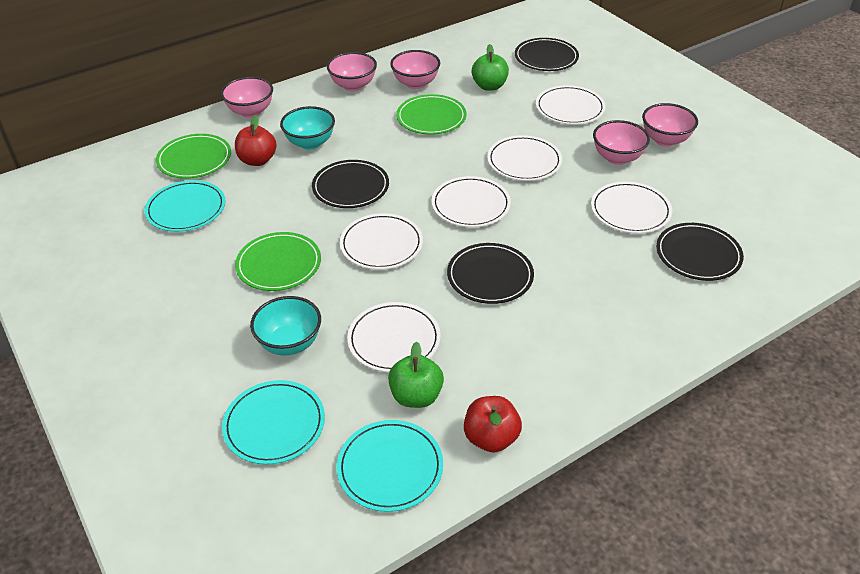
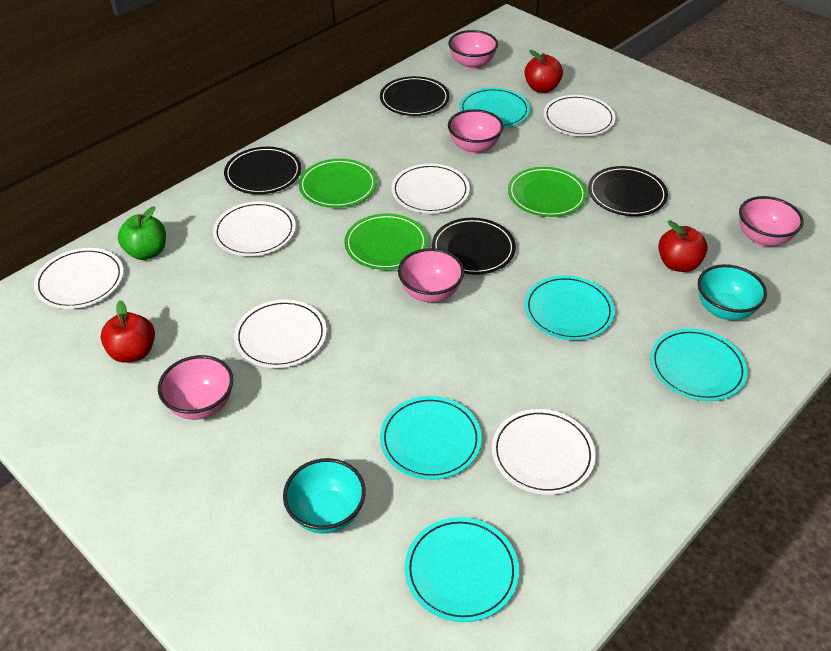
green apple: [388,341,444,408] [472,44,509,91] = 2 -> [118,206,166,260] = 1
red apple: [235,115,277,166] [464,396,522,453] = 2 -> [101,300,155,363] [524,50,563,93] [658,220,708,272] = 3
turquoise plate: [145,180,225,232] [222,380,325,465] [337,420,443,512] = 3 -> [380,396,482,480] [405,517,519,622] [459,88,530,128] [524,275,615,340] [650,328,748,401] = 5

